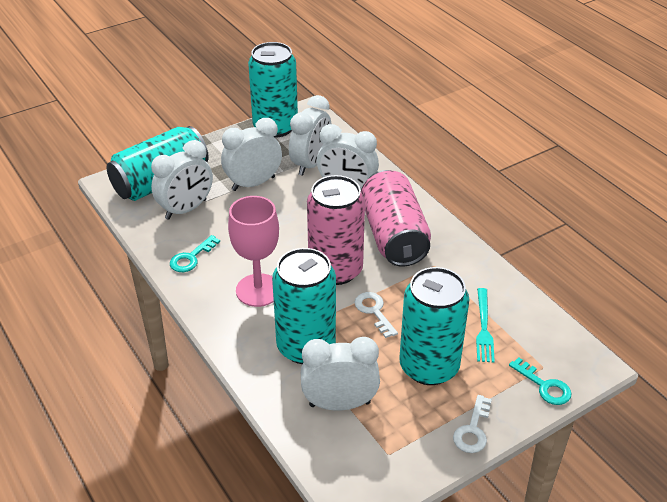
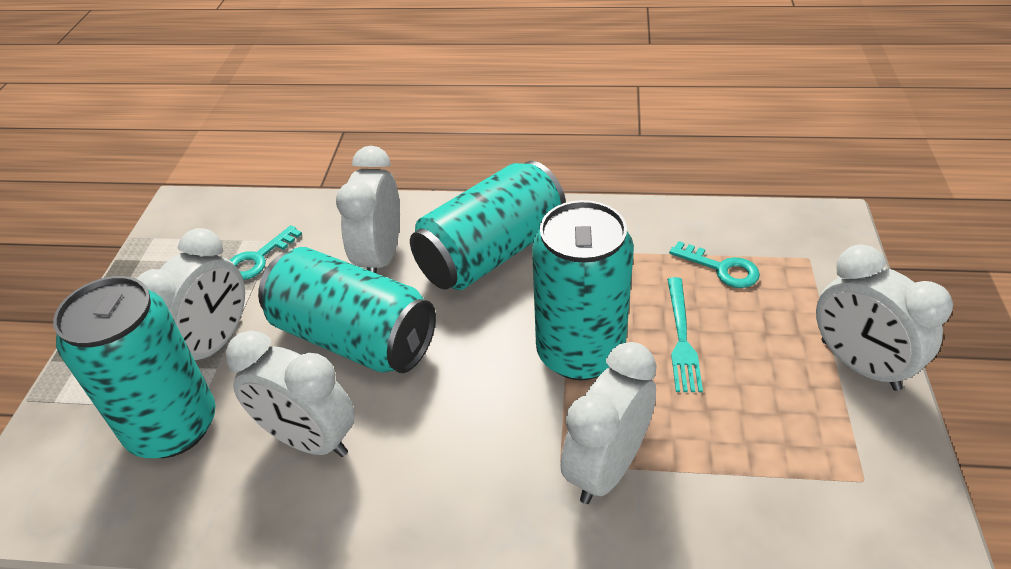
pink can: [307,175,365,285] [361,170,431,267] = 2 -> none = 0
pink goblet: [228,196,279,307] = 1 -> none = 0
white key: [354,292,398,338] [453,395,492,453] = 2 -> none = 0

